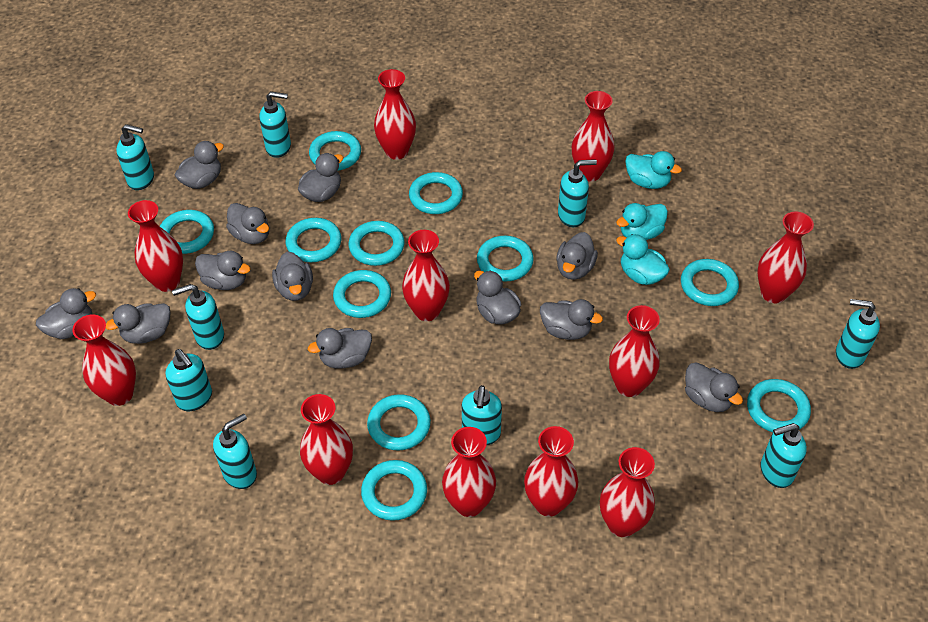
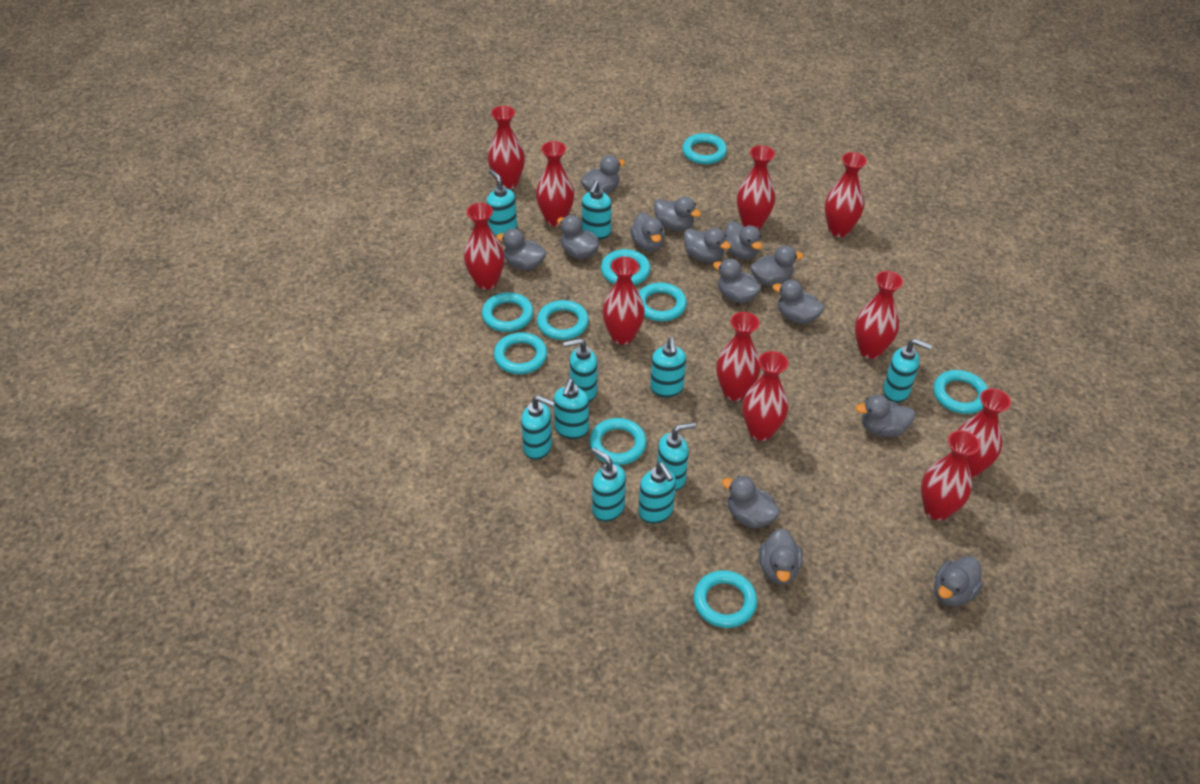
grey duck: [36,288,96,339] [106,303,171,344] [175,141,224,189] [195,251,251,290] [226,203,269,244] [272,252,313,301] [298,153,343,202] [308,328,372,369] [474,270,521,325] [540,299,603,340] [556,232,598,280] [685,362,743,412] = 12 -> [496,228,546,270] [557,215,599,259] [581,155,625,194] [630,212,665,251] [654,196,701,231] [684,228,731,263] [713,258,761,303] [722,476,780,528] [725,221,762,260] [750,245,803,286] [759,528,803,585] [772,280,825,324] [856,395,916,437] [934,556,983,606] = 14
turquoise duck: [616,203,668,240] [616,234,670,285] [625,151,682,189] = 3 -> none = 0
turquoise ring: [160,210,214,254] [286,218,341,262] [309,131,361,171] [333,270,391,318] [349,221,405,266] [361,460,427,521] [367,394,431,451] [409,172,463,214] [477,236,534,282] [681,259,739,306] [747,379,811,432] = 11 -> [482,292,533,332] [494,332,547,374] [537,300,589,340] [589,418,647,465] [601,249,651,285] [639,283,687,321] [682,133,727,164] [693,570,757,628] [933,370,988,414] = 9
turquoise soap dispenser: [116,124,154,190] [165,349,212,411] [172,284,224,350] [213,414,257,489] [259,91,291,158] [462,385,502,446] [558,159,597,227] [761,423,807,488] [836,299,880,369] = 9 -> [487,169,517,236] [521,395,555,460] [554,379,589,439] [563,338,597,402] [582,180,612,240] [591,448,626,522] [639,462,676,524] [650,337,686,397] [657,422,696,491] [883,339,932,403] = 10

